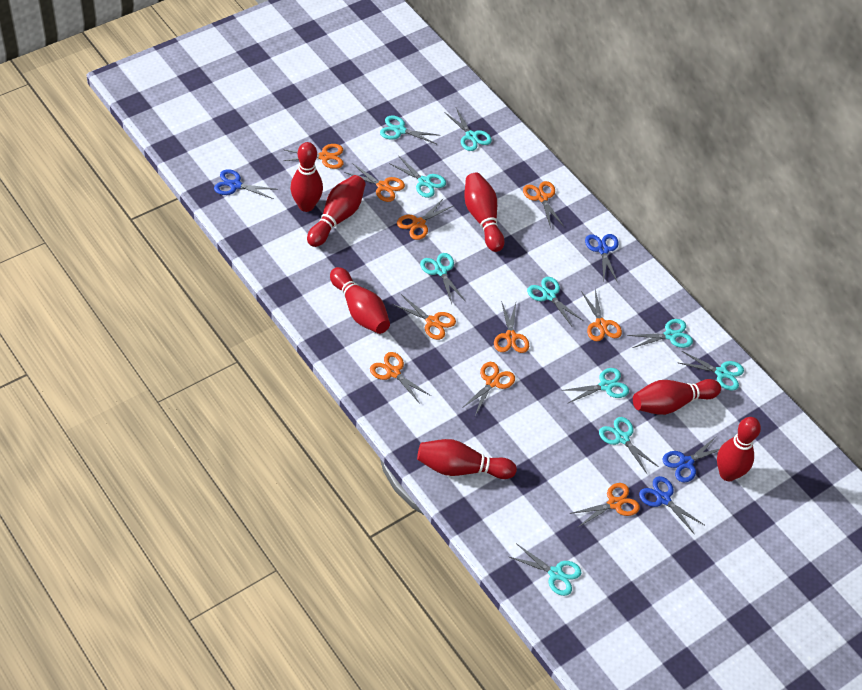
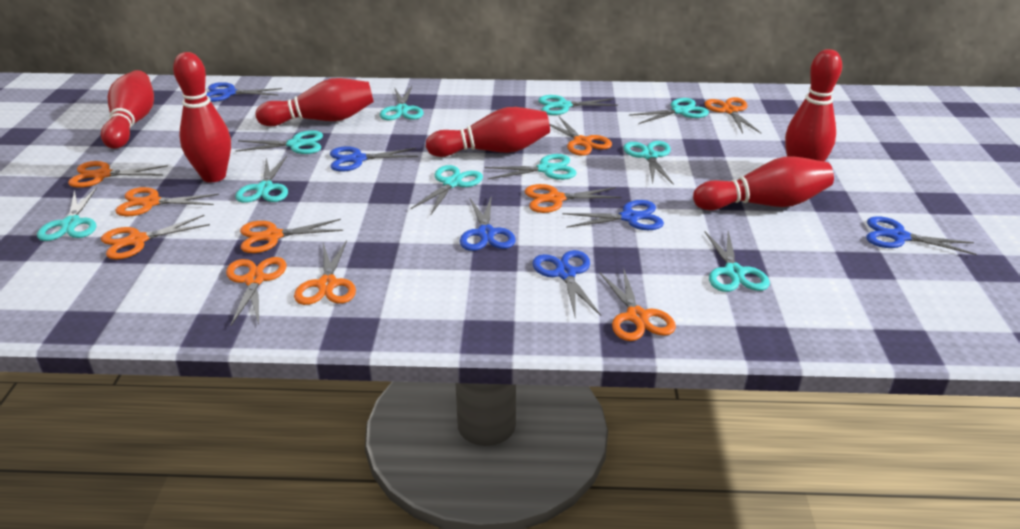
blue scissors: [214,169,275,199] [585,234,619,283] [639,476,704,535] [662,437,719,483] = 4 -> [206,82,282,102] [330,146,418,172] [460,195,516,251] [533,250,601,316] [562,200,664,230] [866,216,976,255] = 6
red bowling pin: [290,142,323,212] [307,175,366,247] [330,267,390,334] [417,439,517,479] [464,173,504,252] [633,379,721,415] [717,417,761,481] = 7 -> [101,70,154,149] [173,52,231,182] [256,78,374,126] [426,107,550,157] [693,157,834,210] [785,49,842,162] = 6

